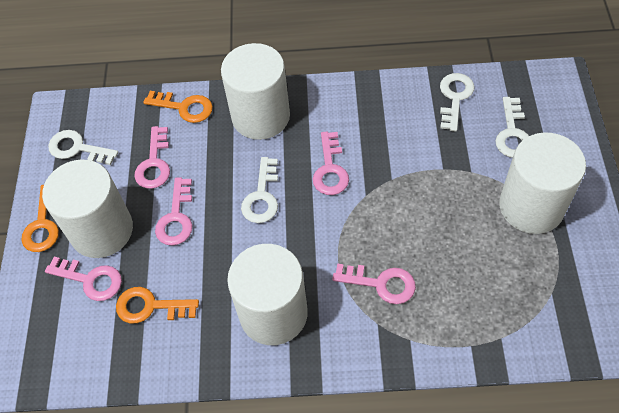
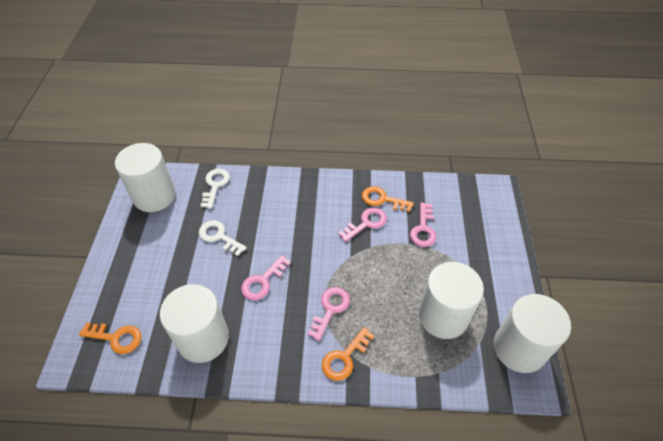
pink key: [45,257,122,301] [134,126,170,189] [155,177,192,246] [313,132,349,195] [332,264,416,304] = 5 -> [241,255,291,300] [307,287,350,341] [338,208,387,242] [410,202,436,247] = 4
white key: [48,130,118,165] [241,157,278,223] [440,73,474,131] [496,97,529,158] = 4 -> [199,220,247,256] [200,169,230,209] = 2

